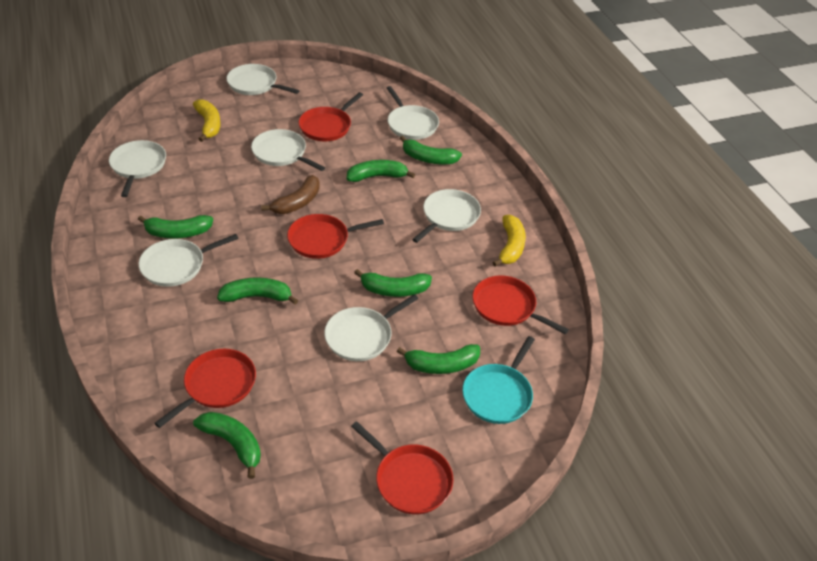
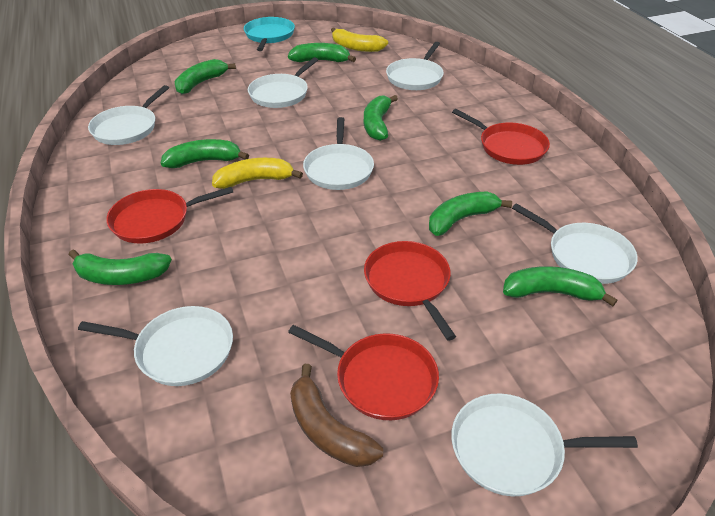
red pan: [154,349,256,428] [287,214,384,259] [299,92,363,141] [351,421,454,514] [473,275,569,334] = 5 -> [106,187,233,244] [288,325,439,420] [364,241,456,340] [452,109,550,165] = 4

